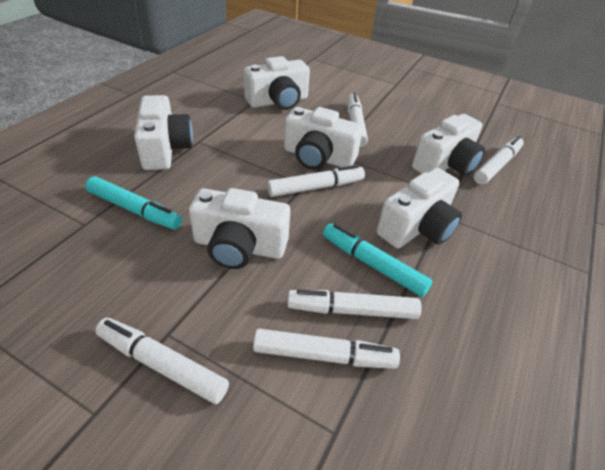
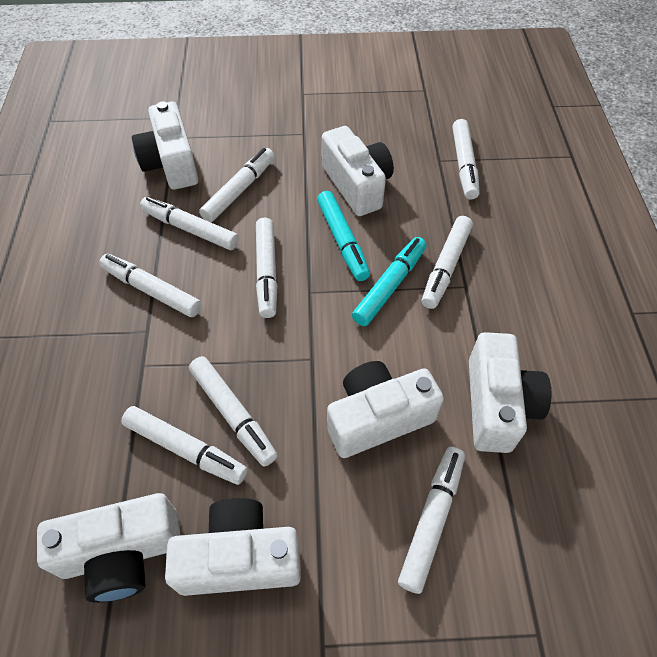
white marker: [95,318,229,404] [253,329,400,369] [267,165,365,197] [287,289,422,319] [348,92,368,147] [474,136,524,185] = 6 -> [99,254,201,317] [121,406,247,485] [140,197,239,250] [189,356,278,466] [199,148,275,222] [256,218,278,318] [398,447,465,594] [422,216,473,309] [452,119,480,200] = 9

